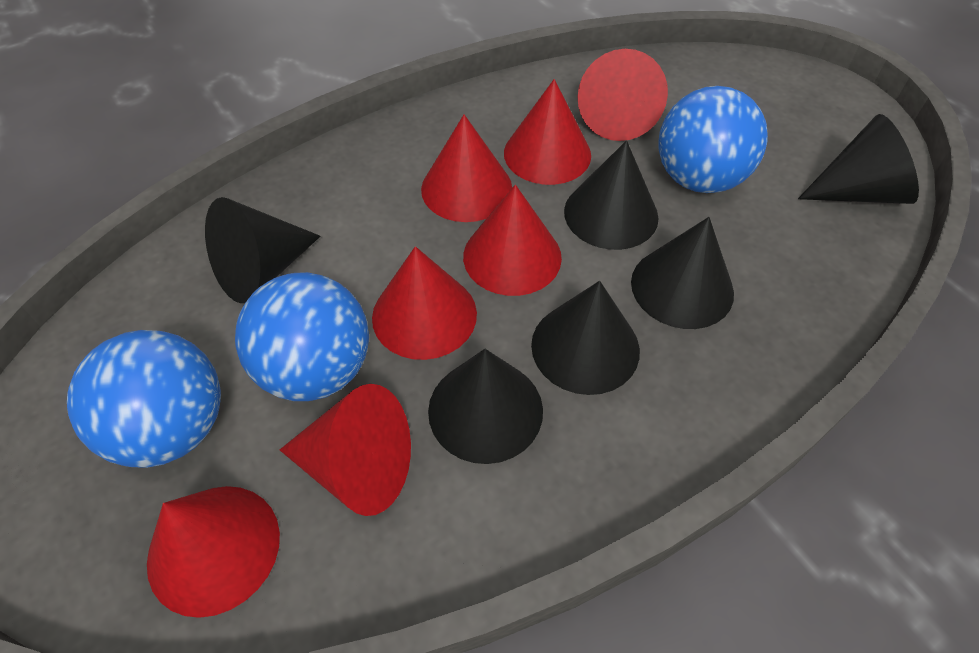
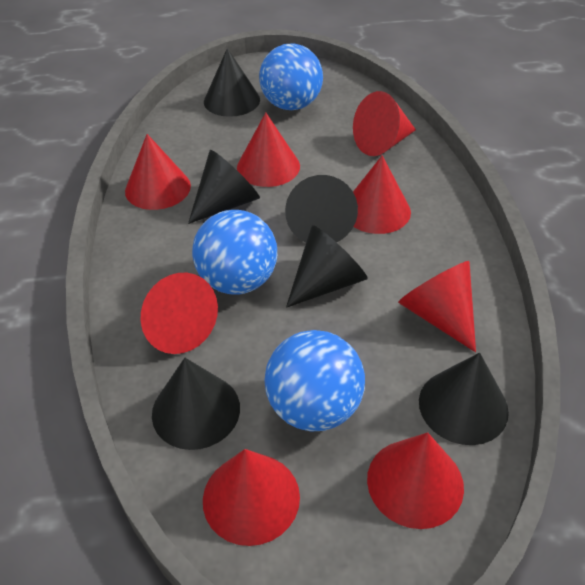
red cone: [147,486,280,618] [280,384,411,516] [372,246,477,360] [421,114,512,222] [463,185,562,296] [504,79,591,185] [578,49,668,141] = 7 -> [125,134,191,210] [141,273,218,354] [203,449,300,546] [237,112,300,187] [353,91,416,156] [353,155,411,234] [367,432,464,529] [398,261,476,352] = 8

